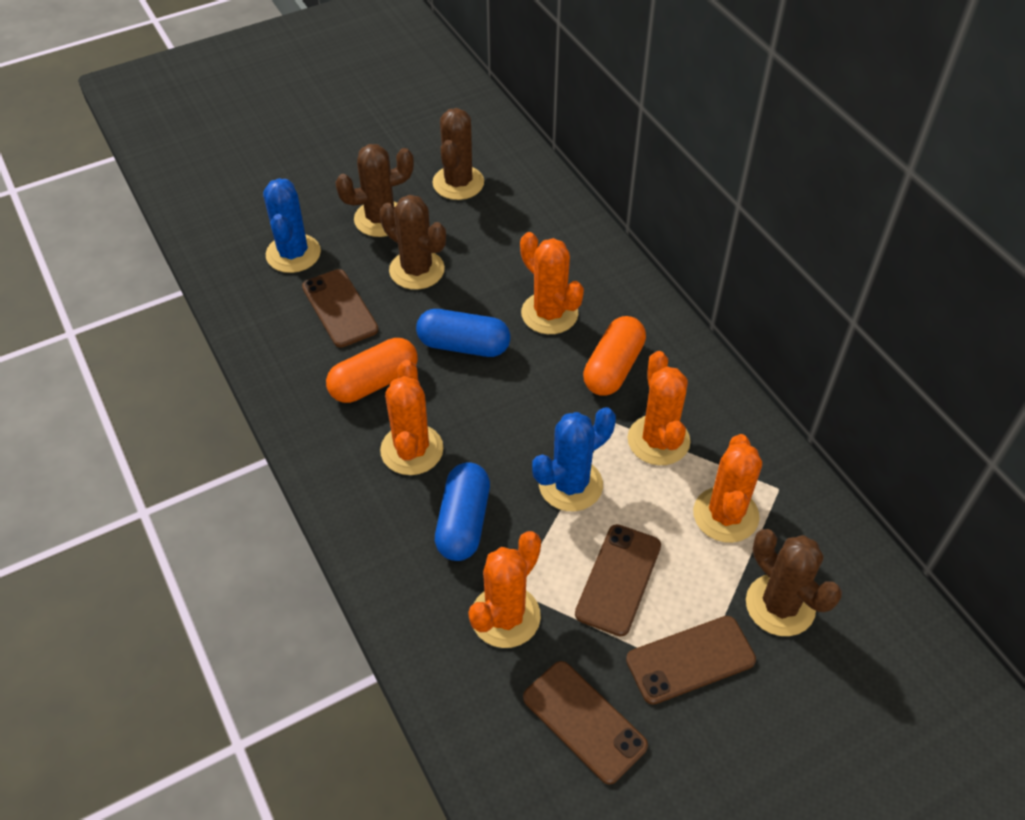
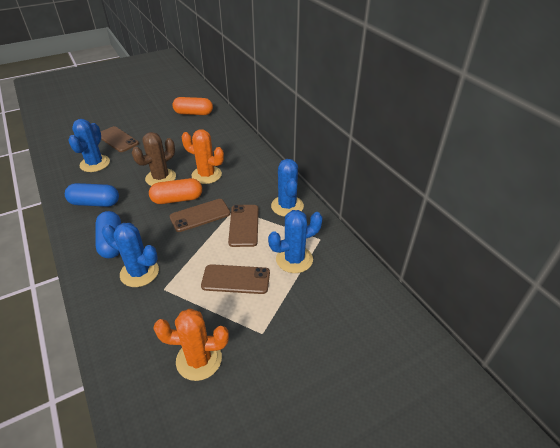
blue cactus: [263,178,321,273] [532,407,616,511] = 2 -> [68,119,110,172] [102,223,159,287] [268,210,323,273] [271,159,304,217] = 4
brown cactus: [335,144,414,237] [380,195,446,290] [432,108,484,200] [746,529,842,636] = 4 -> [132,132,176,186] = 1
orange cactus: [380,360,443,475] [468,531,541,648] [520,232,584,334] [628,351,691,465] [693,434,762,543] = 5 -> [153,309,229,381] [182,129,224,184] = 2

